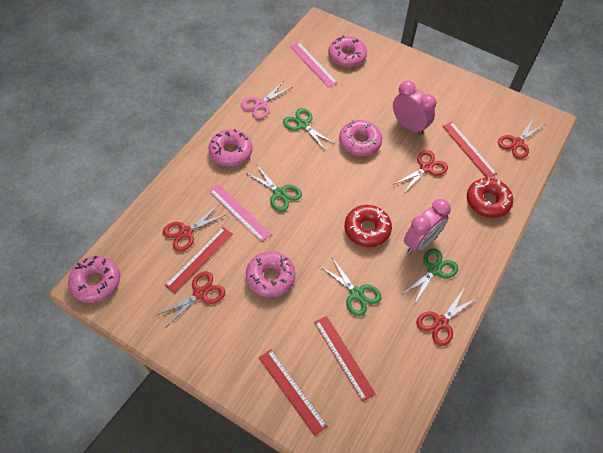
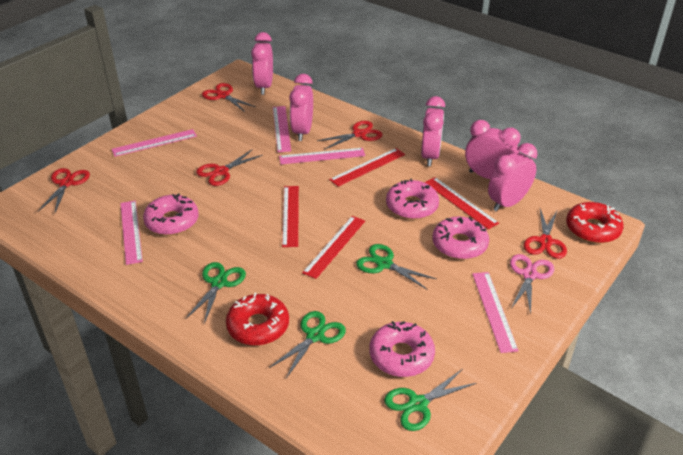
pink clock: [393,80,436,135] [404,199,451,254] = 2 -> [251,32,273,95] [289,74,313,141] [421,96,445,166] [465,120,521,179] [488,143,537,212] = 5
pink donut: [68,256,120,303] [209,129,252,166] [246,251,296,298] [328,35,367,67] [339,120,382,156] = 5 -> [143,193,199,235] [369,321,435,377] [386,179,439,219] [432,216,489,259] = 4
pink ruler: [209,184,271,242] [290,42,338,87] = 2 -> [112,129,197,157] [120,201,143,265] [273,106,291,152] [279,148,365,164] [473,272,519,353] = 5

